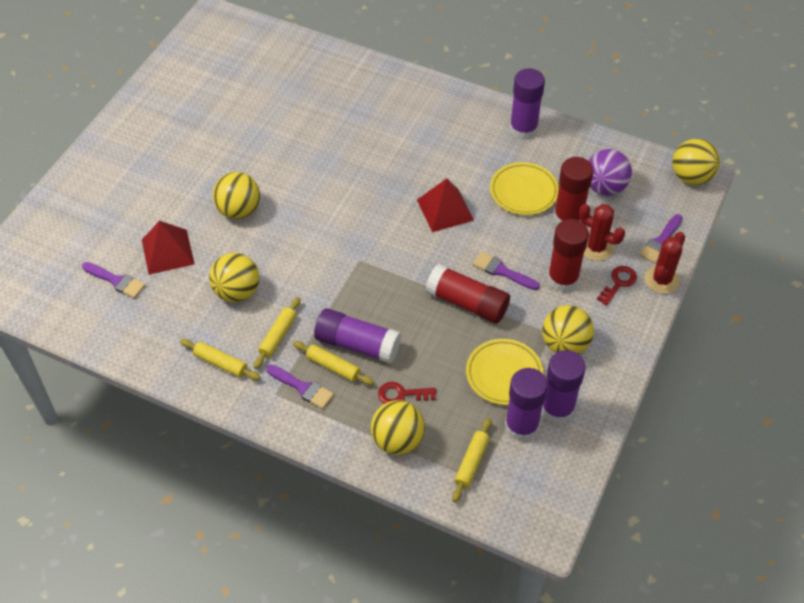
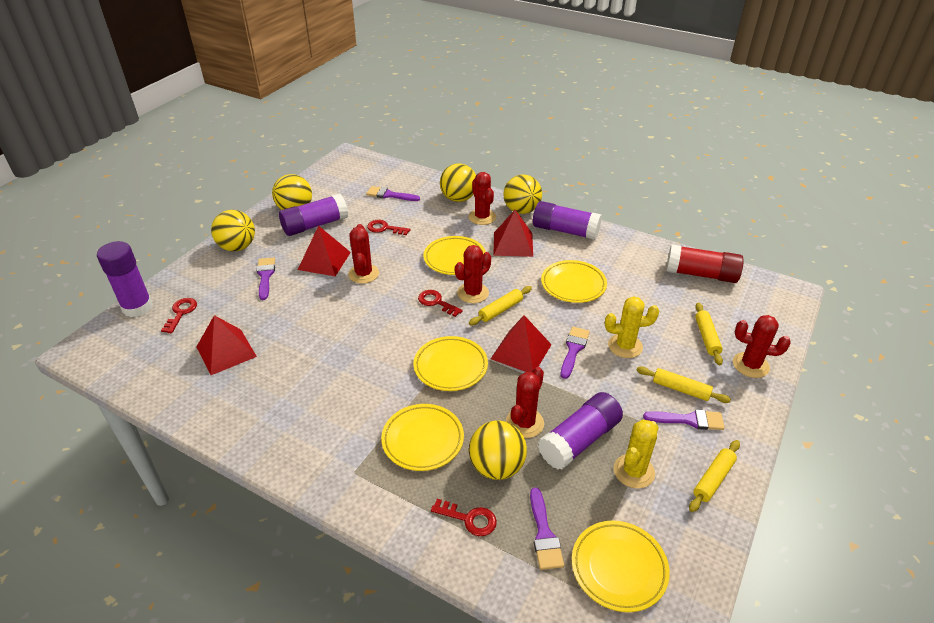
purple ball: [588,149,632,196] = 1 -> none = 0
purple brush: [82,262,145,298] [266,365,334,409] [473,252,540,290] [639,214,683,264] = 4 -> [257,257,275,300] [366,186,420,201] [530,488,564,570] [561,327,590,379] [643,409,725,430] = 5
red cactus: [579,204,625,261] [645,232,685,294] = 2 -> [348,224,379,284] [455,245,491,303] [468,172,496,225] [506,367,544,438] [733,315,791,378] = 5
red glue stick: [425,264,510,324] [547,219,589,292] [553,157,594,224] = 3 -> [666,244,744,283] = 1
red key: [378,382,436,404] [597,266,637,306] = 2 -> [161,298,197,333] [367,220,410,235] [418,290,463,317] [431,499,497,536] = 4
red pyramid: [142,221,195,275] [417,178,474,232] = 2 -> [196,315,257,375] [298,226,351,276] [491,315,552,372] [493,210,533,257] = 4
yellow cactus: none = 0 -> [605,296,659,358] [614,420,658,489] = 2
yellow plate: [466,339,544,405] [490,162,559,215] = 2 -> [381,404,464,471] [414,336,488,391] [424,236,486,275] [541,260,607,303] [572,521,670,612] = 5

